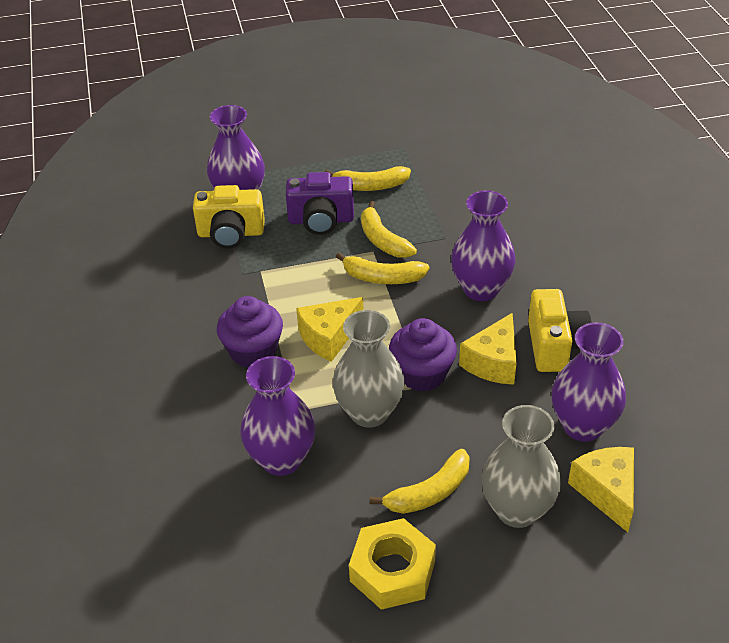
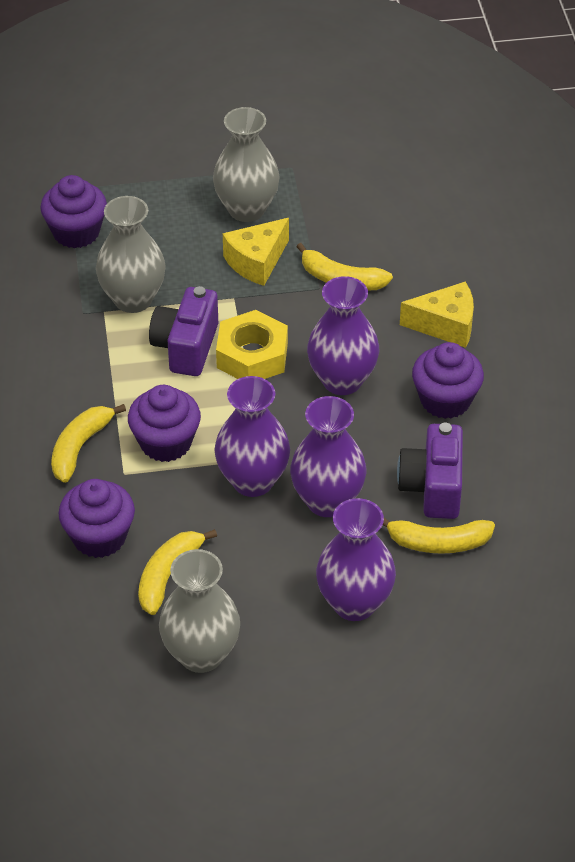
grey vase: [333,310,405,428] [482,405,561,528] = 2 -> [96,196,166,313] [159,549,240,673] [213,107,280,222] = 3
purple camera: [286,172,354,235] = 1 -> [149,286,218,376] [397,423,463,519] = 2
purple cupcake: [217,296,283,368] [389,318,457,391] = 2 -> [40,175,107,248] [58,479,135,558] [128,385,201,462] [412,342,484,419] = 4
yellow camera: [193,185,265,249] [528,289,592,372] = 2 -> none = 0
yellow cheese: [296,297,363,362] [459,313,517,385] [568,447,634,532] = 3 -> [223,218,289,286] [400,282,474,348] = 2

